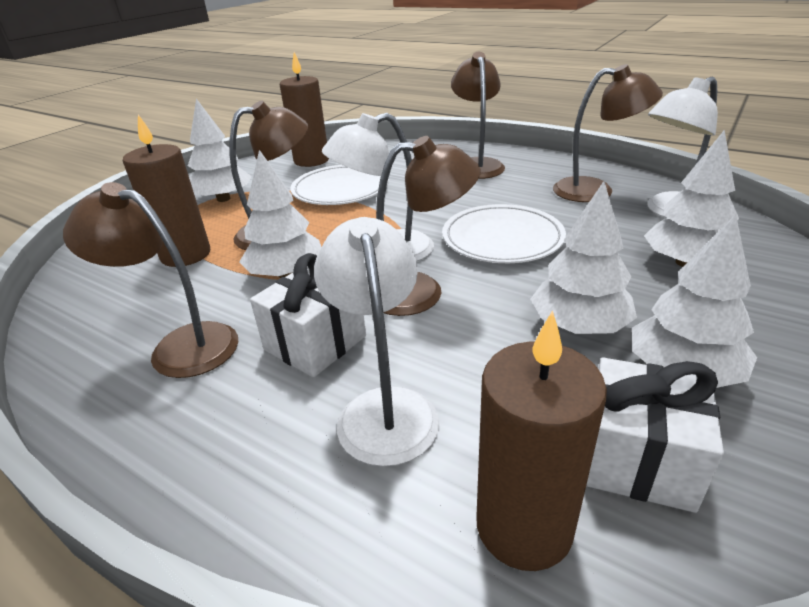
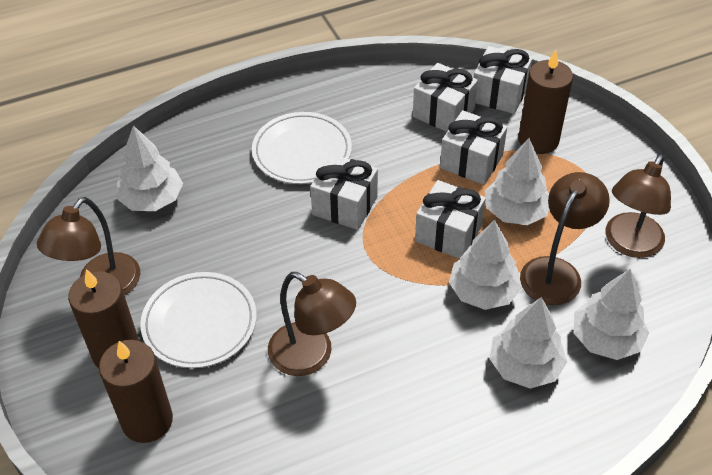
brown lamp: [63,182,238,378] [230,101,308,250] [376,136,481,316] [451,52,505,179] [553,64,663,202] = 5 -> [37,197,140,296] [268,272,356,376] [520,172,610,305] [606,154,671,258] = 4
white gift: [250,253,366,378] [586,358,724,513] = 2 -> [310,154,378,230] [413,63,478,132] [415,180,486,259] [440,110,507,185] [474,46,532,114] = 5
white lamp: [314,217,439,466] [322,113,434,261] [647,77,718,218] = 3 -> none = 0

